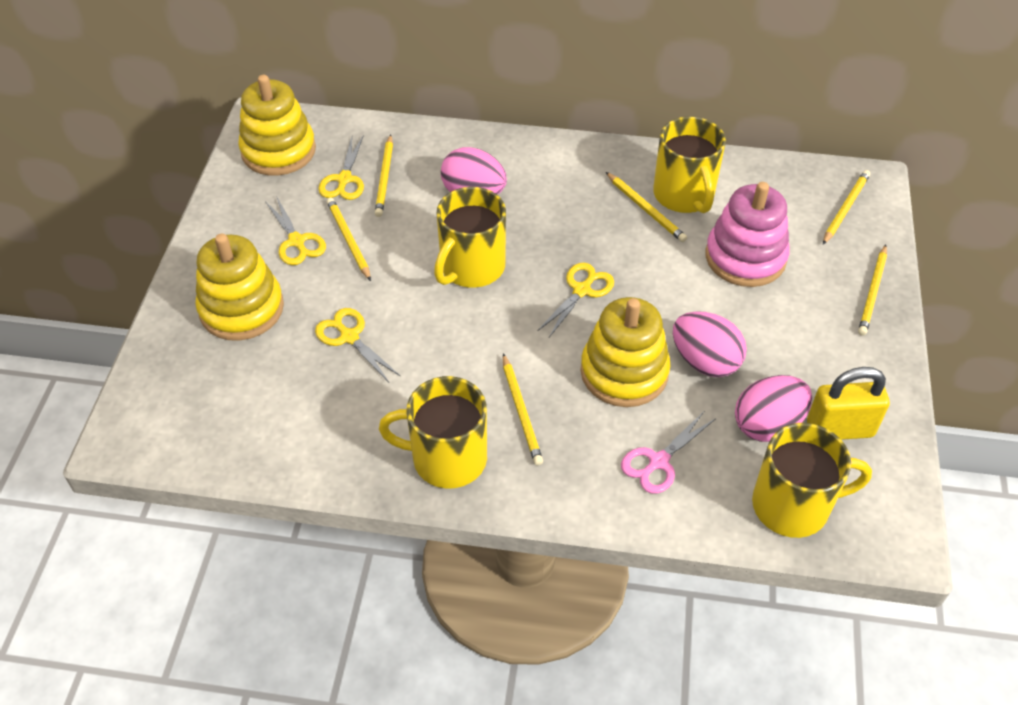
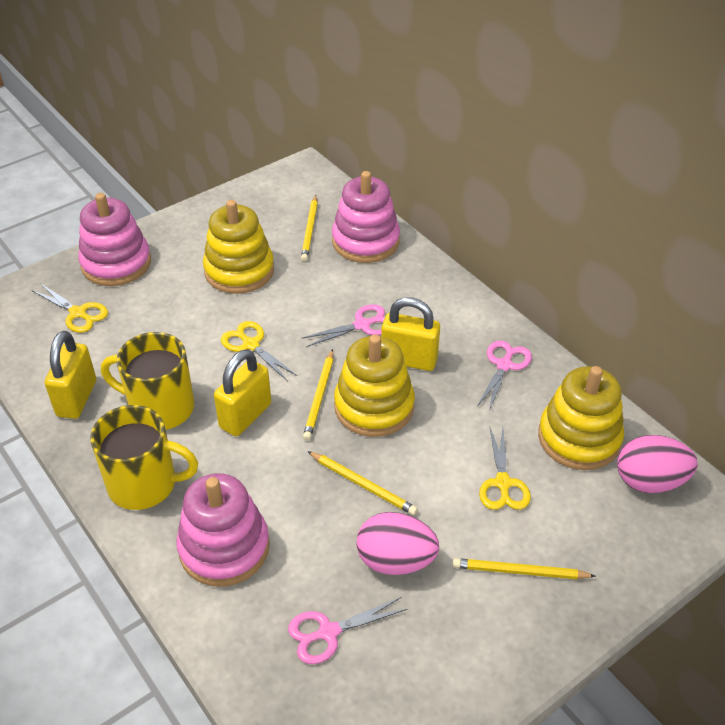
pink egg: [441,147,507,194] [673,311,747,377] [735,375,812,442] = 3 -> [357,512,439,575] [617,435,698,493] = 2
pink scissors: [621,412,715,494] = 1 -> [288,597,408,664] [302,304,385,347] [477,340,532,411] = 3
pink stacking toy: [705,182,790,287] = 1 -> [78,193,151,286] [176,473,270,587] [332,171,400,263] = 3
yellow mug: [379,376,487,488] [434,187,506,288] [653,117,726,213] [752,423,872,538] = 4 -> [90,405,198,510] [101,332,194,430] = 2
yellow padlock: [807,367,890,440] = 1 -> [45,331,96,419] [214,349,271,436] [381,297,440,371] = 3
yellow pencil: [326,197,371,281] [375,135,393,217] [503,354,543,465] [606,172,687,242] [823,170,870,245] [858,244,887,336] = 6 -> [301,195,318,261] [303,349,333,441] [307,451,418,515] [453,558,596,579] = 4
yellow scissors: [265,196,326,265] [315,308,400,382] [318,135,364,200] [537,263,614,337] = 4 -> [32,283,108,333] [221,321,297,381] [479,428,531,510] = 3

